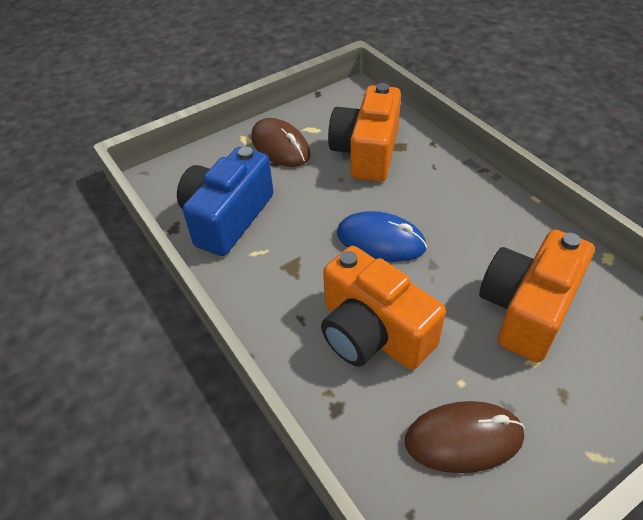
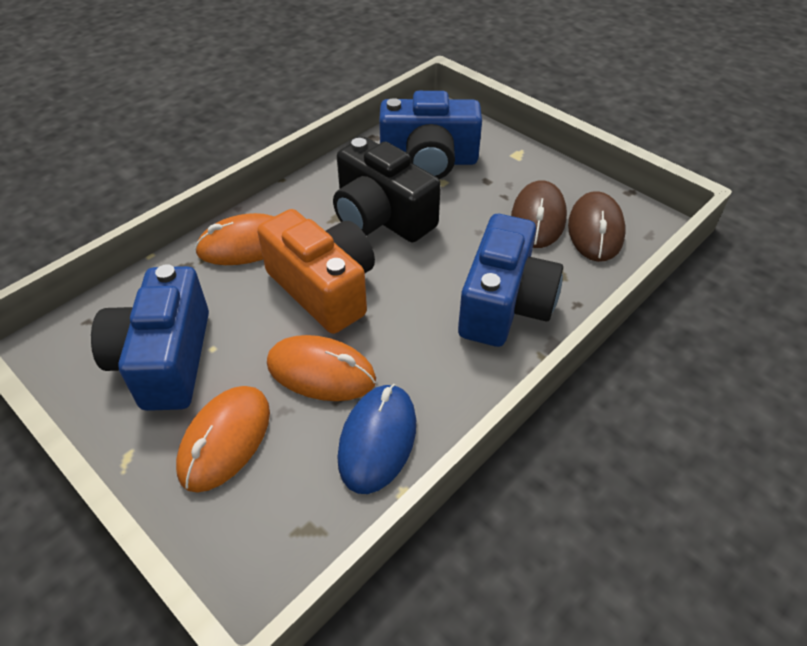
black camera: none = 0 -> [333,137,441,242] = 1
blue camera: [177,147,274,256] = 1 -> [91,264,209,411] [379,91,482,179] [458,214,563,347] = 3
orange camera: [321,246,446,370] [328,83,401,182] [479,230,595,362] = 3 -> [257,209,375,334] = 1
orange mouse: none = 0 -> [176,386,270,493] [195,213,275,265] [267,335,376,401] = 3

